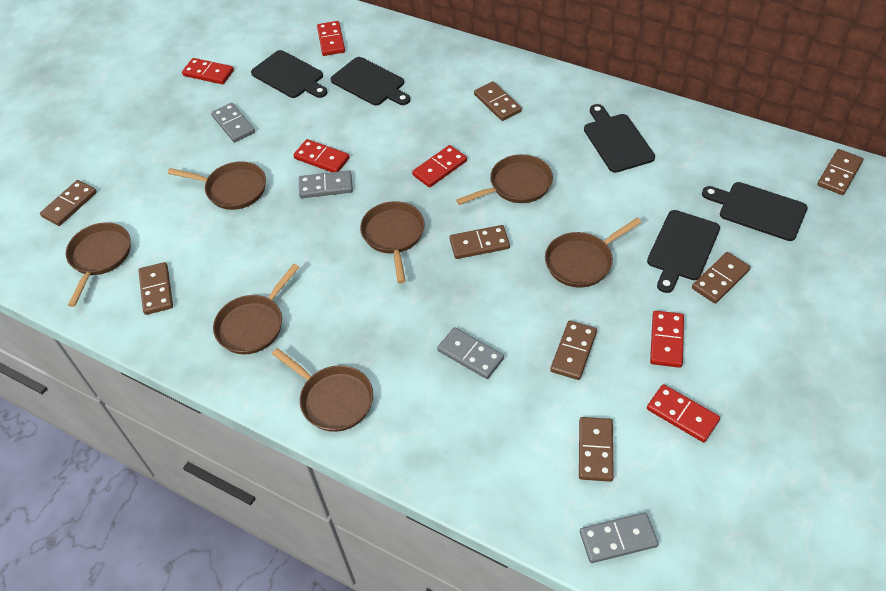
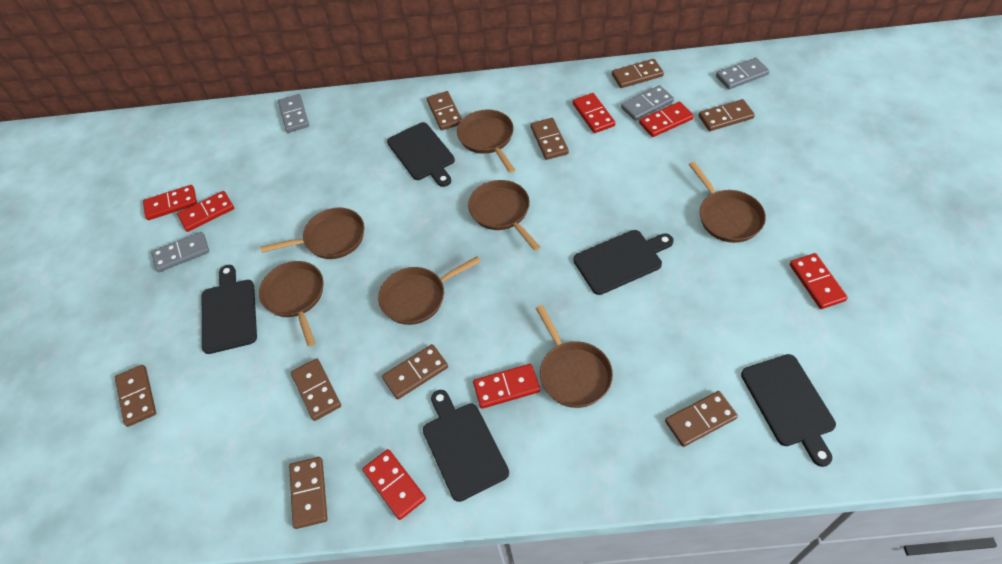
brown domino: [40,180,97,226] [138,262,173,315] [449,225,510,259] [474,81,522,121] [550,321,597,380] [579,417,614,482] [692,252,751,304] [817,149,863,195] = 8 -> [115,365,156,427] [289,457,328,529] [291,358,341,421] [382,344,448,399] [427,91,462,131] [531,118,569,160] [612,59,664,88] [665,391,738,447] [698,99,755,131] = 9
red domino: [182,58,234,84] [293,139,350,172] [317,21,345,56] [412,145,467,188] [647,384,720,443] [650,311,684,368] = 6 -> [143,185,197,220] [177,191,234,232] [363,449,426,520] [473,364,540,409] [573,93,615,133] [639,102,694,137] [790,253,848,309] = 7

